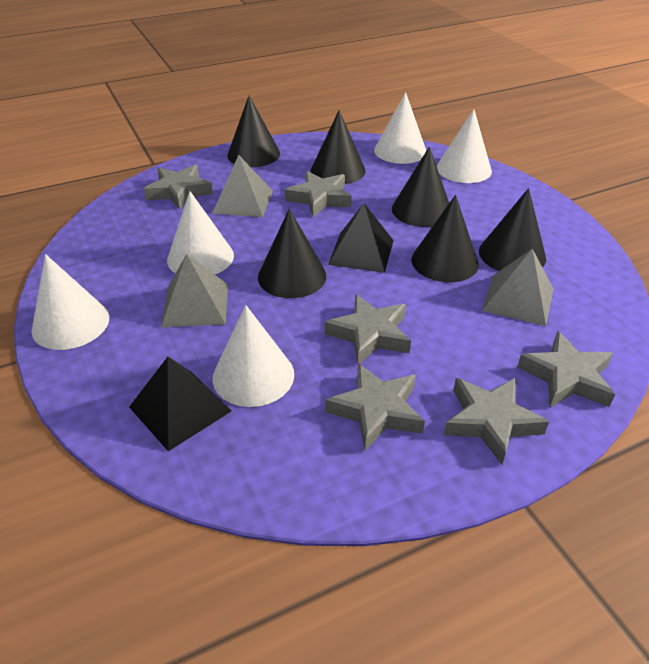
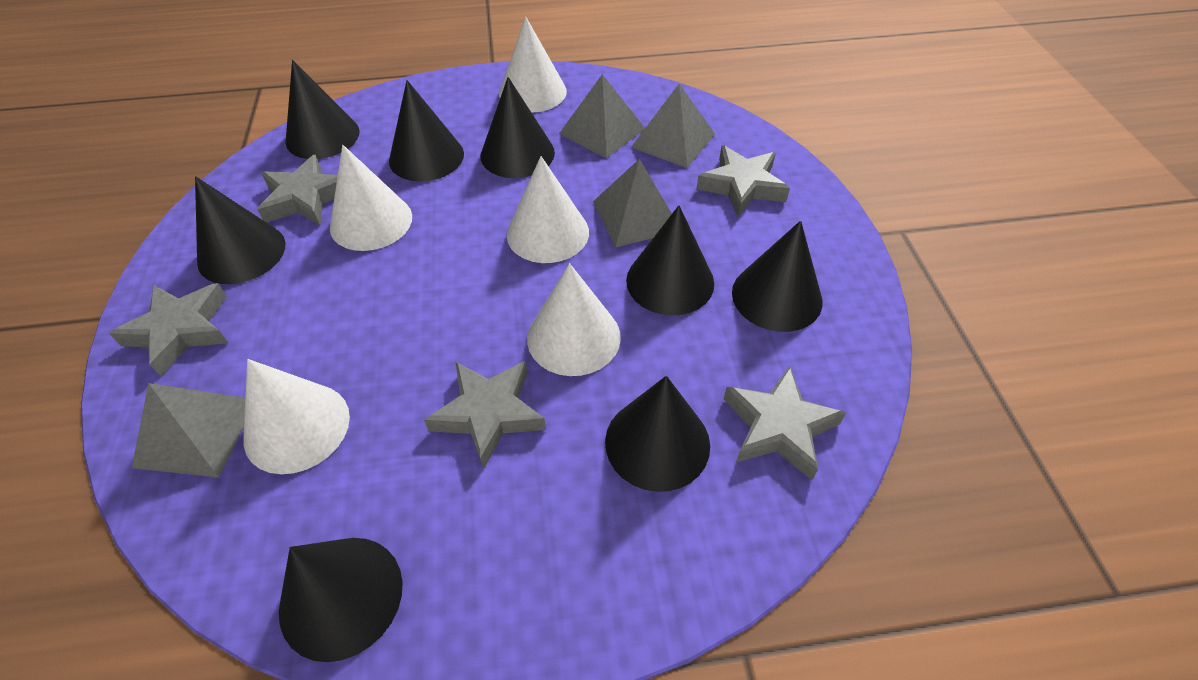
black cone: [227,96,280,167] [258,209,326,298] [311,110,365,184] [392,147,449,227] [411,195,479,282] [479,188,546,271] = 6 -> [195,176,285,284] [279,538,403,662] [285,60,359,159] [389,80,464,182] [481,77,555,178] [605,376,710,492] [626,205,714,316] [732,221,823,332] = 8
black pyramid: [129,357,231,451] [328,203,394,273] = 2 -> none = 0
grey pyramid: [161,254,228,328] [212,155,273,217] [482,249,554,326] = 3 -> [132,383,245,478] [559,74,645,159] [593,159,672,247] [631,84,715,168] = 4
grey star: [144,165,213,209] [285,171,352,217] [325,294,411,365] [326,363,425,451] [444,378,549,465] [517,331,615,408] = 6 -> [109,283,228,376] [257,155,338,226] [424,361,546,470] [697,145,790,217] [724,366,846,480] = 5

